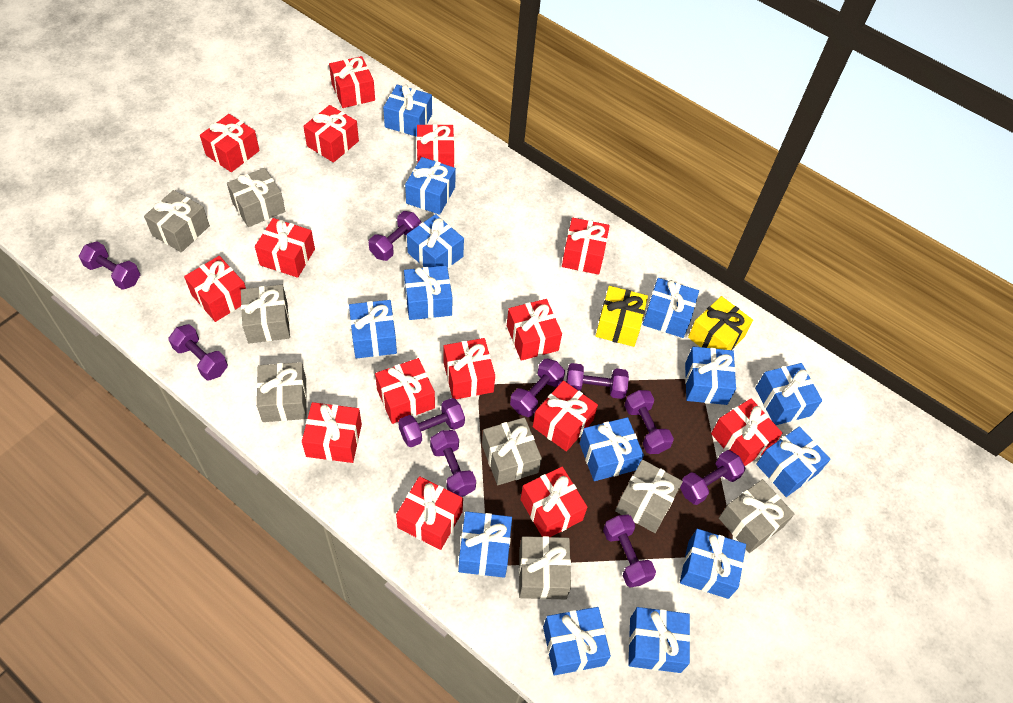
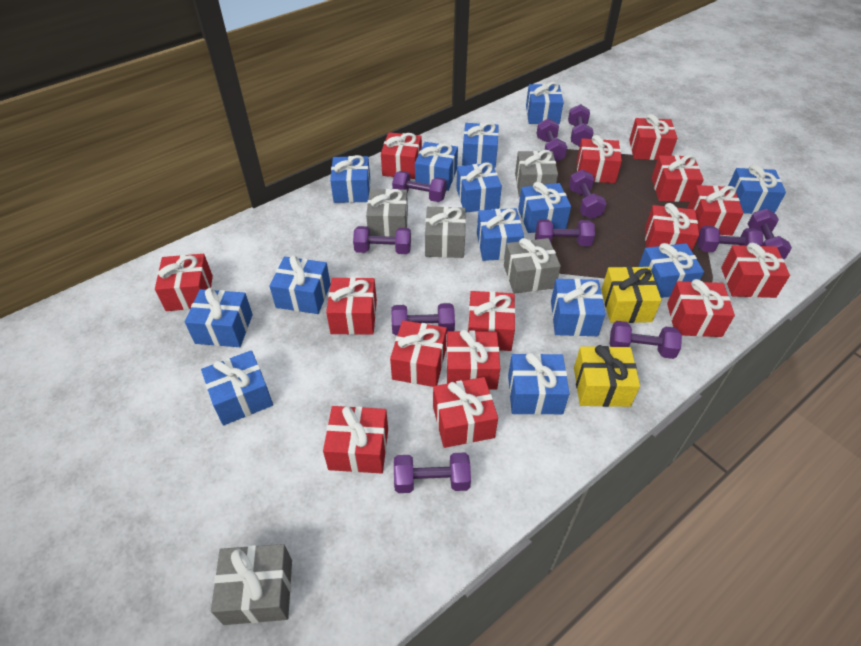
grey gift: [144,190,210,252] [227,168,285,227] [241,285,290,344] [257,362,307,422] [482,417,542,485] [519,536,571,600] [615,459,683,533] [719,479,794,553] = 8 -> [211,544,292,625] [366,189,408,237] [425,206,466,258] [504,238,561,294] [515,150,558,197] = 5
purple dumbbell: [79,241,140,290] [168,324,228,380] [369,211,421,261] [398,398,465,447] [430,430,476,497] [510,359,565,417] [566,363,629,399] [603,515,656,588] [624,390,674,454] [680,450,745,505] = 10 -> [353,226,411,254] [391,303,455,335] [392,171,447,202] [394,453,471,493] [536,219,595,246] [537,118,567,162] [568,104,593,147] [569,170,606,219] [610,321,682,359] [698,226,763,252] [748,209,792,259] = 11

